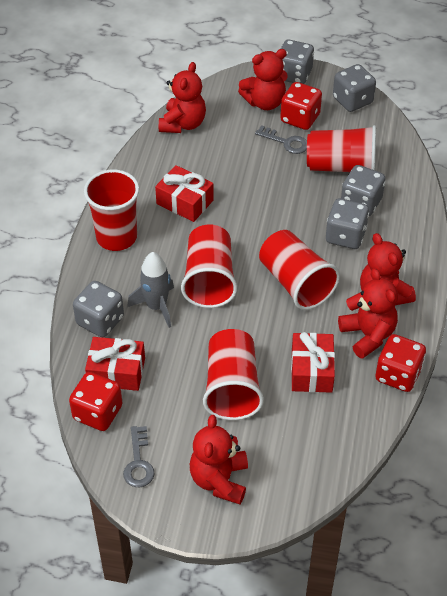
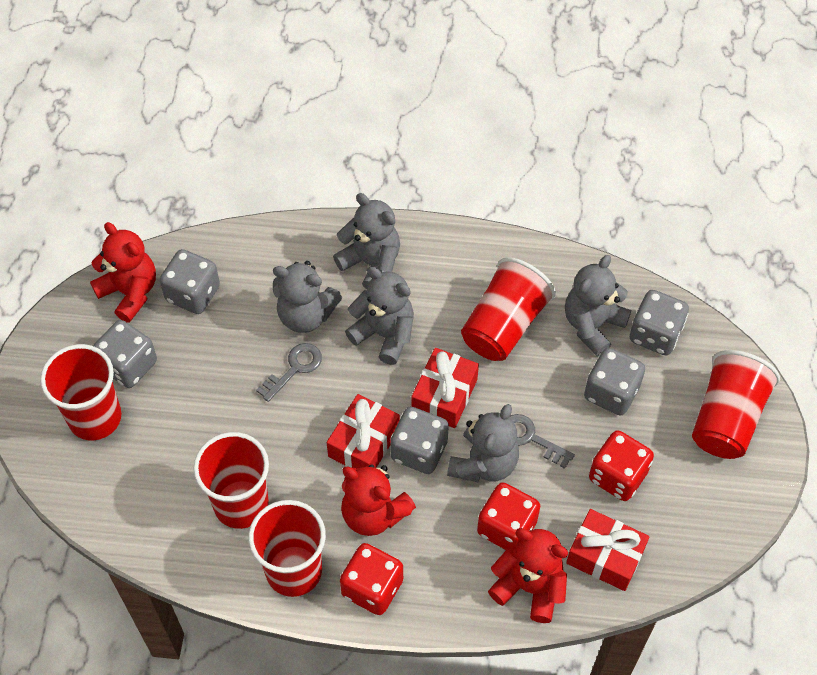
grey rocket: [127,252,174,328] = 1 -> none = 0
grey teddy bear: none = 0 -> [273,261,342,333] [333,193,400,289] [345,267,414,365] [447,404,519,483] [565,255,631,356] = 5
red teddy bear: [159,62,206,133] [190,415,248,504] [238,49,288,110] [338,268,398,359] [360,233,416,305] = 5 -> [90,222,156,323] [341,464,416,536] [488,528,568,623] = 3

